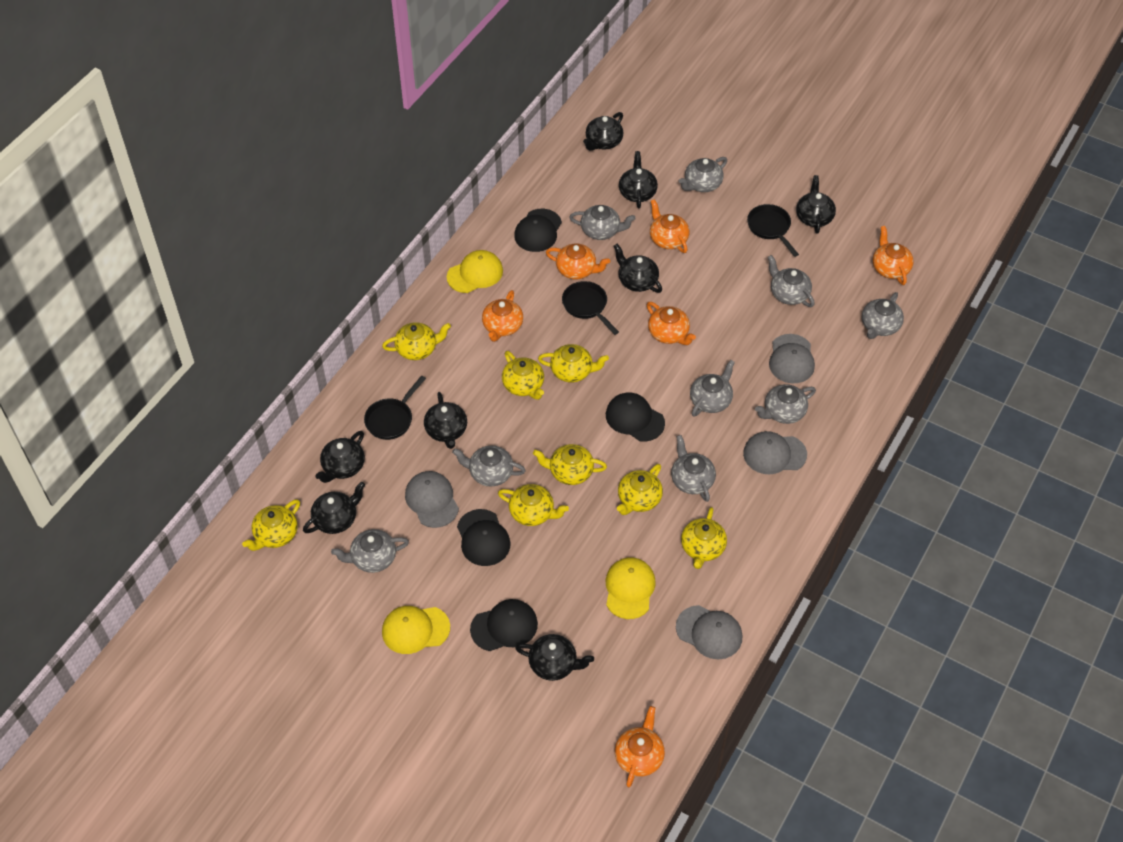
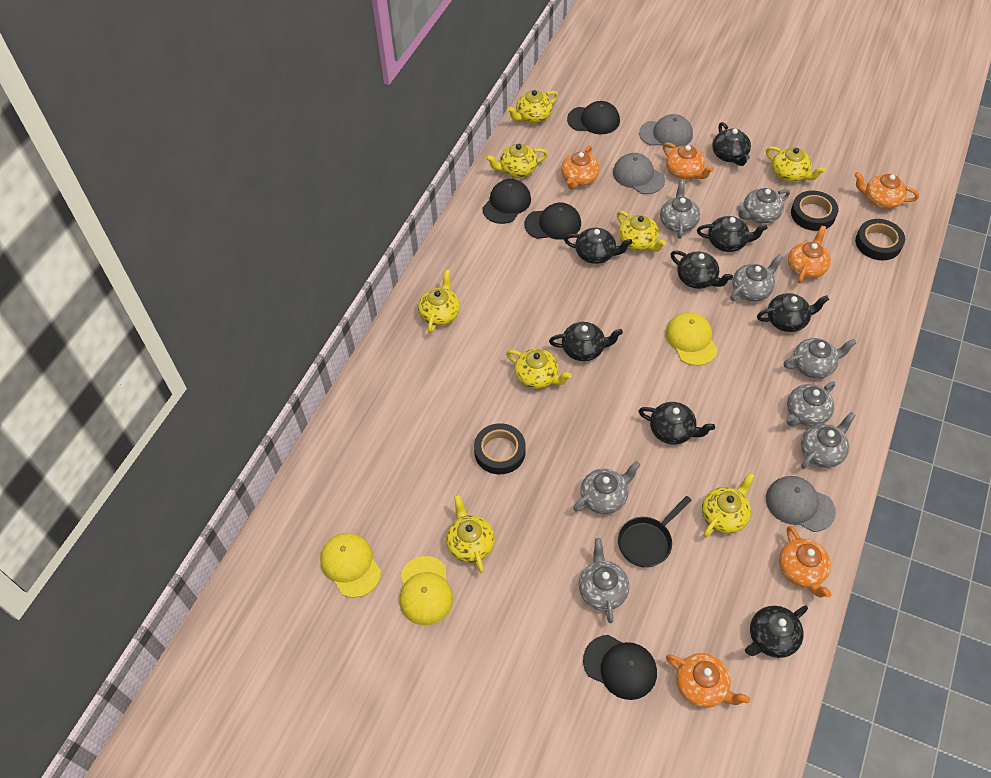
black pan: [364,375,426,440] [562,281,619,335] [747,204,799,257] = 3 -> [618,496,692,568] = 1
black tape: none = 0 -> [474,423,526,474] [791,191,838,231] [855,219,905,260] = 3
grey cap: [405,471,459,528] [676,605,742,659] [743,431,807,475] [769,334,815,383] = 4 -> [613,153,665,194] [639,114,693,148] [766,476,836,532] = 3
grey teapot: [331,529,409,573] [452,446,526,487] [569,205,636,240] [671,435,716,502] [679,157,727,192] [690,360,735,416] [755,384,816,424] [768,255,815,307] [862,292,904,339] = 9 -> [573,461,640,514] [579,538,630,623] [660,180,700,239] [730,254,783,301] [737,188,790,223] [783,338,856,378] [787,381,835,426] [801,412,856,469] = 8

